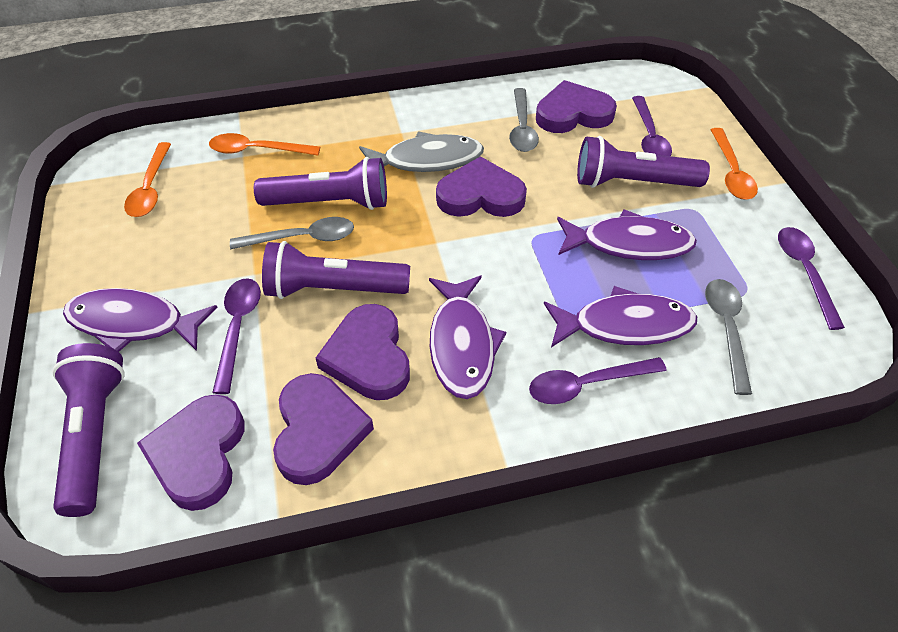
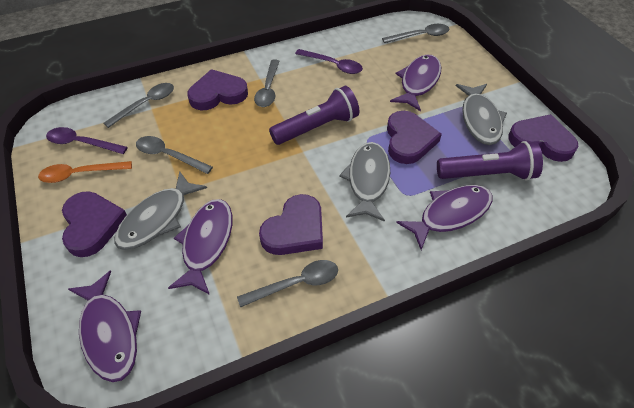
grey fish: [359,132,484,172] = 1 -> [114,171,207,250] [339,142,390,222] [456,84,507,145] = 3
grey spoon: [230,217,354,249] [509,88,539,152] [705,279,752,395] = 3 -> [104,83,174,128] [136,136,213,174] [237,260,338,308] [254,59,280,107] [382,24,449,43] = 5
orange spoon: [124,142,171,217] [209,133,320,155] [711,128,758,200] = 3 -> [38,161,132,183] = 1
purple flashlight: [52,343,125,517] [254,157,387,210] [262,241,410,299] [577,136,710,188] = 4 -> [269,86,359,145] [437,141,543,181] = 2
purple spoon: [212,278,261,394] [529,357,667,404] [632,96,672,156] [778,227,845,330] = 4 -> [46,127,128,154] [295,49,363,74] = 2

